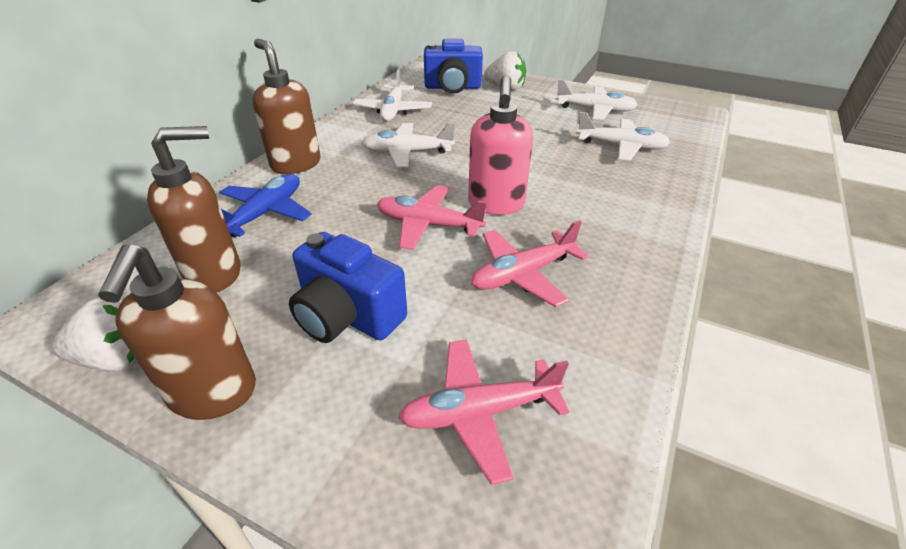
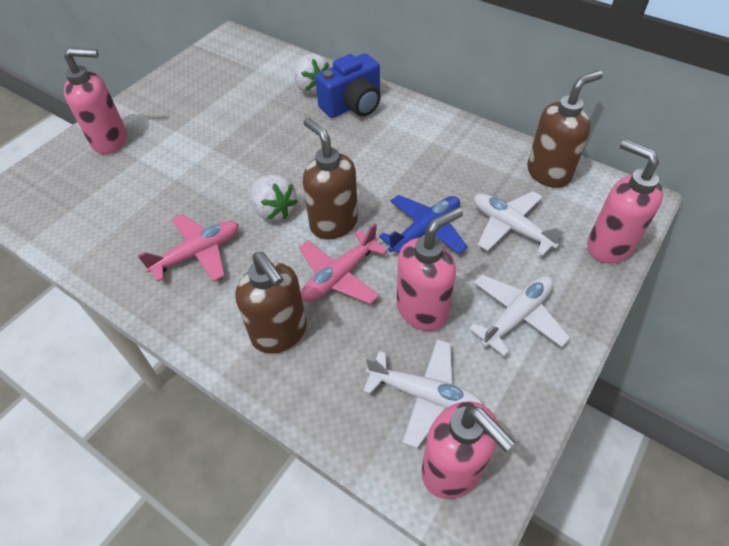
blue camera: [289,232,407,343] [424,39,483,94] = 2 -> [315,53,381,118] = 1
pink plane: [377,185,487,250] [398,339,569,485] [471,220,589,307] = 3 -> [138,214,239,282] [299,223,388,304] = 2
pink soap dispenser: [468,75,533,215] = 1 -> [64,48,127,154] [396,207,463,331] [421,401,515,499] [587,139,663,264] = 4
white plane: [353,69,432,122] [361,123,455,167] [555,79,638,120] [576,112,670,161] = 4 -> [363,339,483,448] [469,275,570,356] [474,191,565,256] = 3

